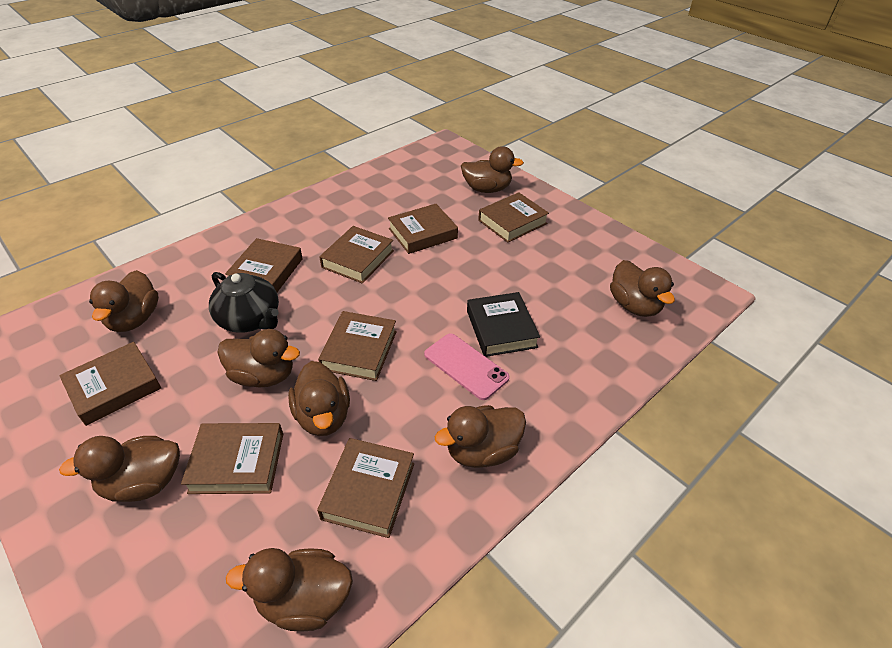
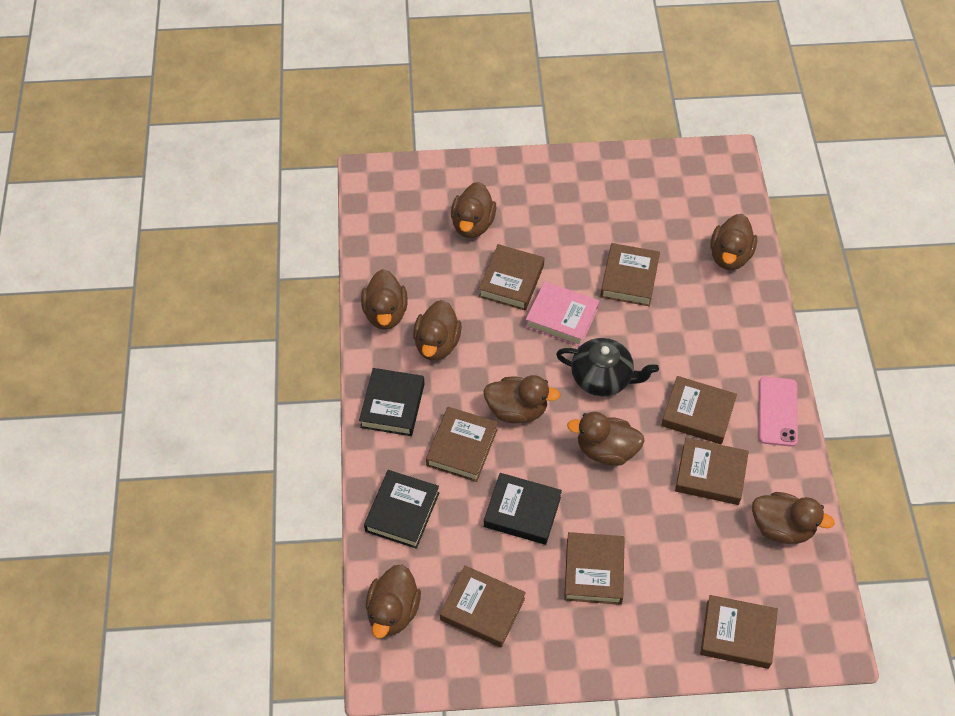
black book: [467,292,540,357] = 1 -> [359,368,425,436] [364,470,439,549] [484,473,562,545] = 3
pink book: none = 0 -> [525,281,599,347] = 1

